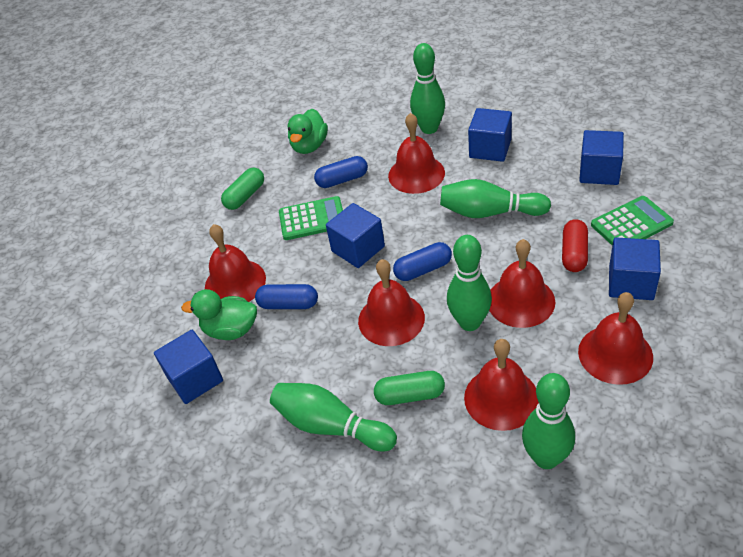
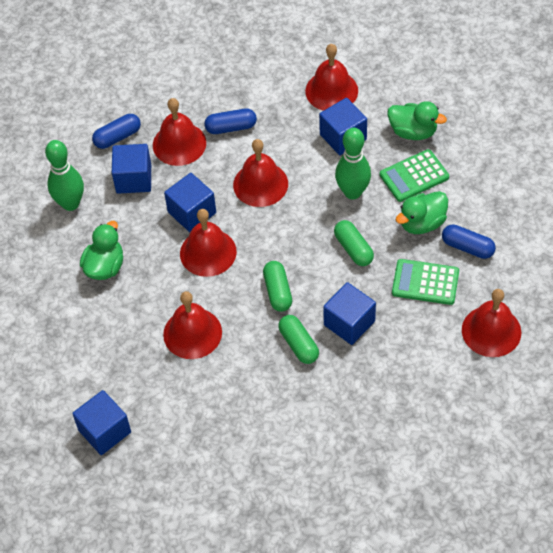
green bowling pin: [270,383,397,452] [410,43,445,134] [440,179,551,218] [447,235,492,331] [522,373,575,469] = 5 -> [45,140,84,211] [335,128,371,199] = 2
green capsule: [221,167,264,210] [374,371,445,405] = 2 -> [263,261,292,312] [278,315,319,364] [334,220,374,266] = 3
green duck: [181,289,257,340] [288,109,328,154] = 2 -> [80,221,123,280] [387,101,447,140] [395,191,448,234] = 3
red capsule: [562,219,588,272] = 1 -> none = 0

